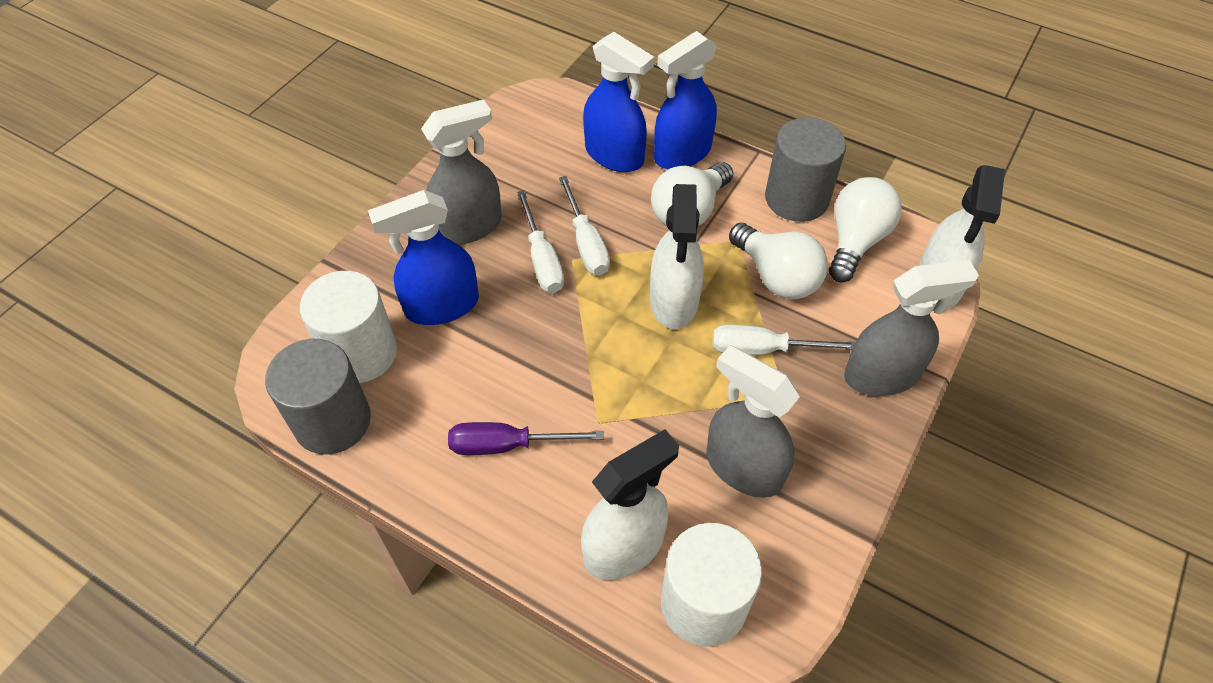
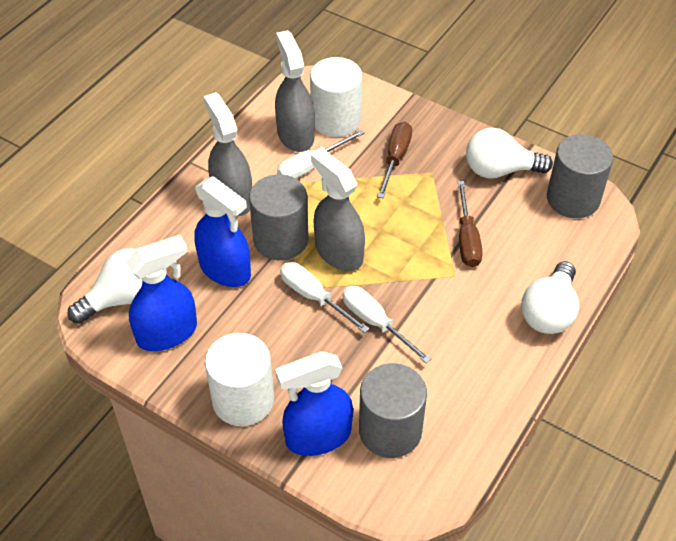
brown screwdriver: none = 0 -> [377,122,412,198] [458,181,483,267] = 2
grey cylinder: [265,339,371,455] [765,117,846,222] = 2 -> [249,174,308,260] [359,363,427,458] [547,134,613,218] = 3
purple screwdriver: [448,422,604,455] = 1 -> none = 0
white spray bottle: [581,429,679,580] [650,184,704,329] [918,165,1005,310] = 3 -> none = 0

